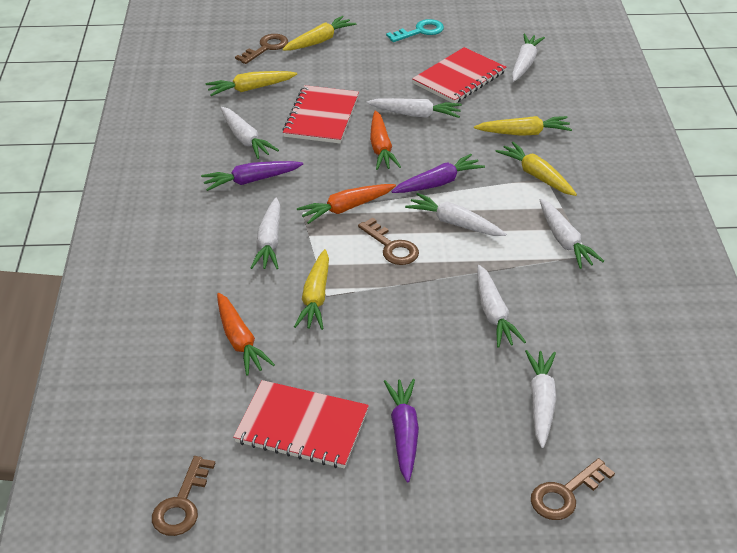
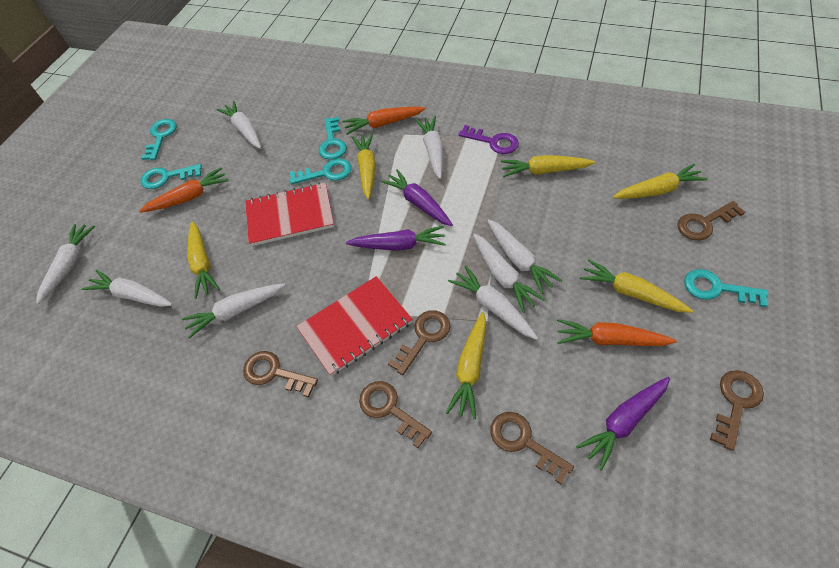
brown key: [152,456,216,536] [235,34,288,64] [358,218,419,265] [531,458,615,520] = 4 -> [243,351,318,397] [359,381,432,448] [388,310,450,375] [490,412,574,484] [677,201,745,241] [710,370,764,451] = 6
purple key: none = 0 -> [458,125,519,154] = 1
red notebook: [233,380,369,468] [282,85,359,143] [412,47,506,103] = 3 -> [245,183,334,246] [296,276,413,376] = 2
turquoise key: [386,19,444,42] = 1 -> [140,164,202,189] [141,119,177,160] [290,159,352,184] [319,117,347,160] [684,269,768,307] = 5
yellow carrot: [206,71,297,96] [282,16,356,51] [294,249,329,330] [474,116,572,136] [496,142,577,196] = 5 -> [187,221,220,299] [352,134,376,200] [446,312,486,419] [501,155,595,177] [580,259,693,313] [613,163,708,199] = 6

